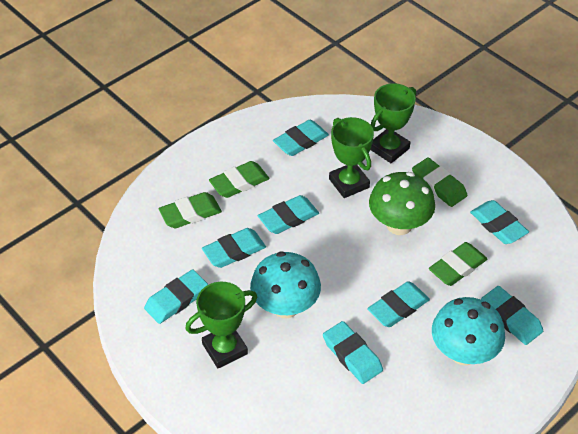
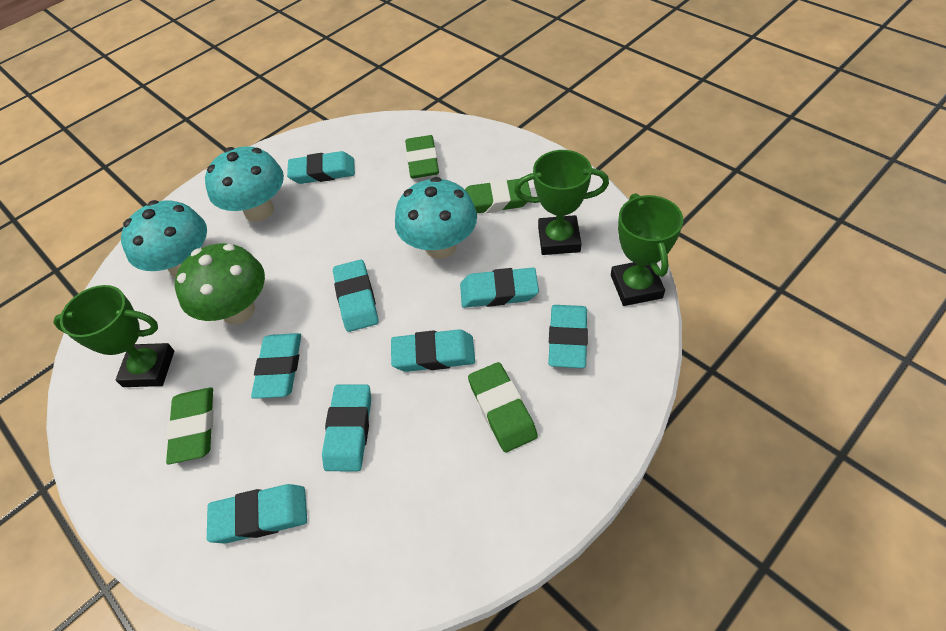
turquoise mushroom: [250,251,321,318] [432,297,505,365] = 2 -> [121,200,207,278] [205,146,284,222] [395,177,477,259] = 3

